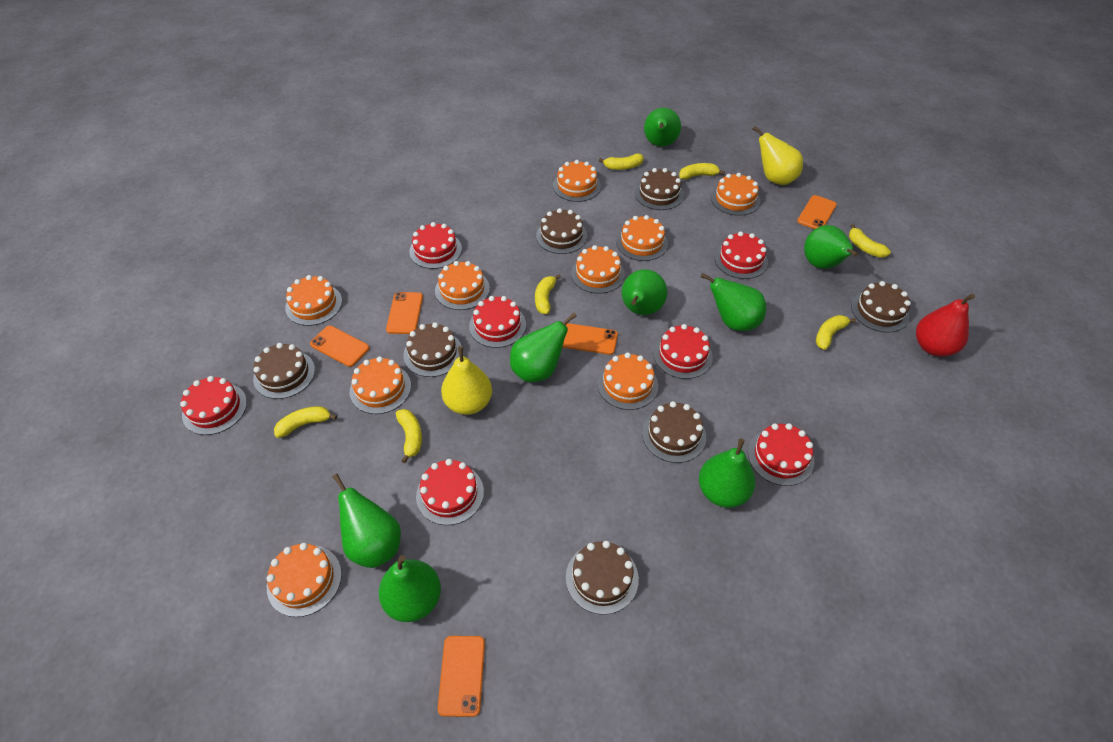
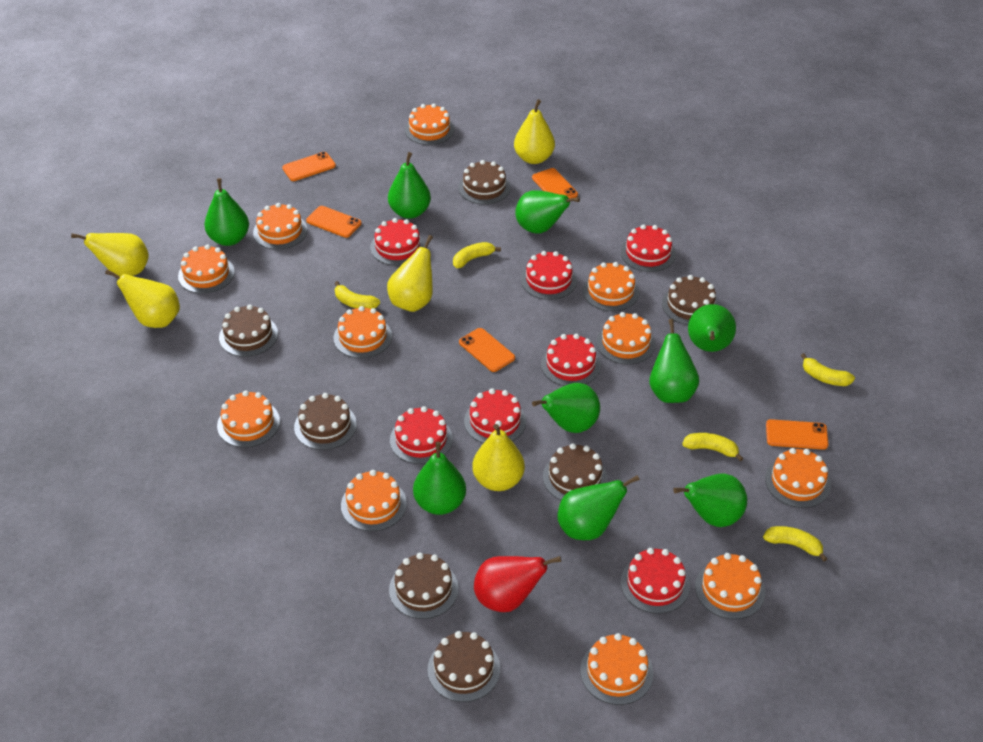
green pear: [333,474,401,568] [379,555,441,622] [510,313,577,382] [622,269,667,315] [644,108,681,147] [699,438,755,508] [700,273,766,331] [804,225,858,269] = 8 -> [204,178,249,246] [388,152,431,219] [413,442,466,515] [515,190,580,234] [532,383,600,433] [558,475,640,540] [649,319,699,403] [673,474,747,527] [688,304,736,352] = 9
orange cake: [267,543,342,617] [285,275,342,326] [350,357,411,414] [435,261,490,310] [553,160,601,202] [571,245,625,294] [597,353,658,410] [616,215,668,261] [711,173,760,216] = 9 -> [178,245,235,294] [217,391,280,448] [253,203,307,250] [334,306,392,358] [341,470,407,531] [405,104,455,145] [580,633,653,705] [583,262,639,311] [597,312,656,365] [695,553,765,619] [765,448,831,508] = 11
yellow banana: [274,406,337,438] [396,409,422,463] [535,274,561,314] [599,154,644,170] [679,163,725,180] [816,315,856,350] [849,224,891,258] = 7 -> [334,281,380,309] [453,242,501,268] [682,433,744,461] [763,526,827,561] [801,353,855,386] = 5
yellow pear: [441,346,492,415] [752,126,803,185] = 2 -> [71,233,149,277] [105,270,180,328] [387,235,433,312] [472,424,525,491] [514,99,555,164] = 5

